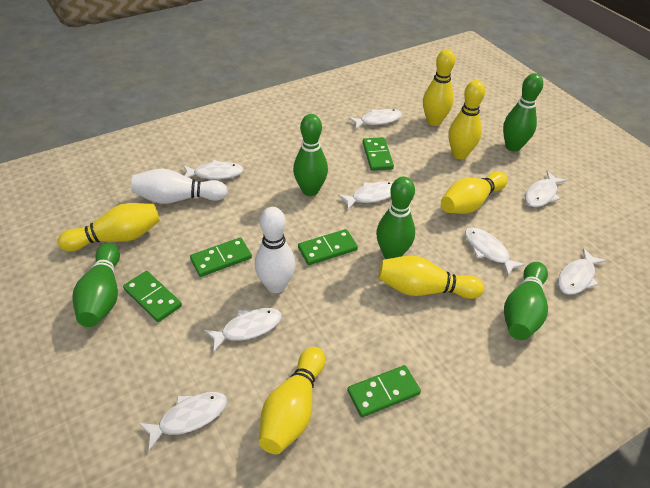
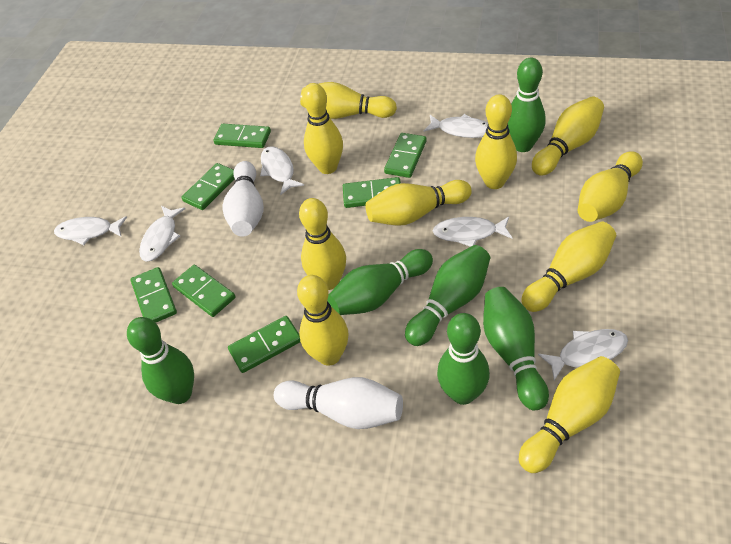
green bowling pin: [72,243,120,327] [293,114,328,196] [376,177,415,259] [503,73,543,152] [504,262,548,340] = 5 -> [127,317,194,404] [327,249,433,315] [405,245,490,346] [437,313,490,405] [483,287,549,410] [508,58,546,152] = 6
green domino: [123,271,182,322] [190,237,252,277] [298,229,358,265] [347,365,421,417] [363,137,394,171] = 5 -> [130,267,177,323] [172,265,235,317] [181,163,234,210] [213,124,271,148] [228,316,300,373] [343,177,401,208] [384,133,427,178] = 7
white fish: [139,392,228,451] [183,160,244,179] [204,308,282,352] [338,181,393,210] [348,109,402,129] [465,227,526,276] [525,171,567,207] [558,248,606,295] = 8 -> [54,216,127,245] [139,206,185,262] [260,146,304,195] [424,114,488,138] [433,217,512,247] [538,329,628,380] = 6
yellow bowling pin: [57,203,160,252] [259,347,325,454] [378,256,484,299] [423,49,455,126] [441,171,508,214] [449,80,485,159] = 6 -> [297,275,349,366] [299,198,346,290] [300,82,397,119] [302,83,343,174] [366,180,472,226] [475,94,517,189] [519,356,620,473] [521,221,616,312] [532,96,604,176] [578,151,643,222] = 10

